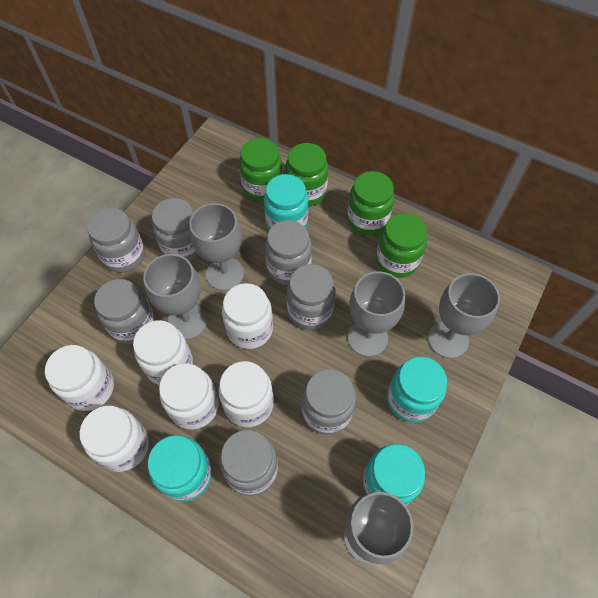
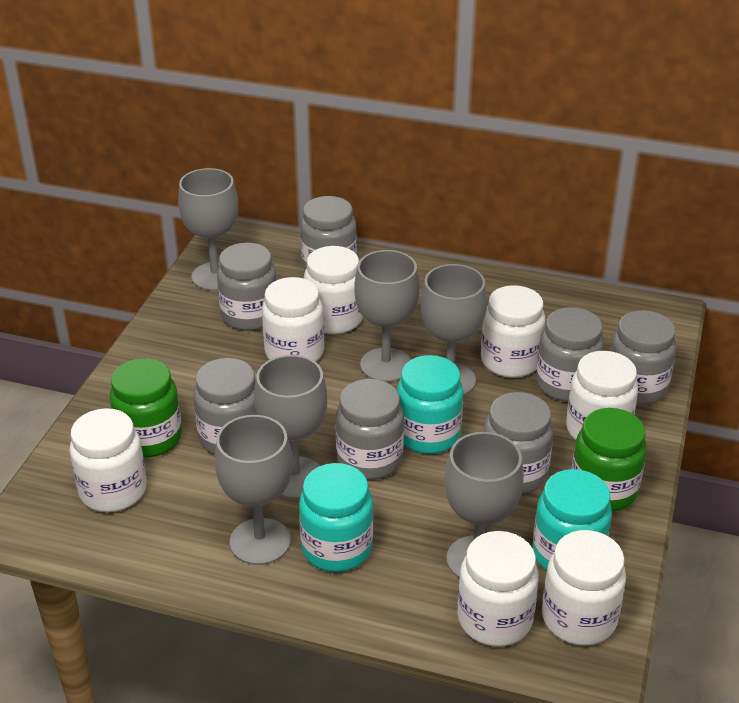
green jar: [239,138,283,201] [285,143,328,206] [347,171,394,235] [376,213,427,278] = 4 -> [110,358,182,457] [571,408,647,511] = 2
grey goblet: [143,254,207,340] [189,203,244,291] [344,492,413,564] [348,271,405,357] [428,273,500,358] = 5 -> [178,168,238,291] [215,415,292,565] [254,355,327,499] [354,250,420,382] [421,264,487,396] [444,432,524,578] = 6
turquoise jar: [148,435,212,502] [264,174,309,230] [363,444,425,506] [387,357,447,423] = 4 -> [299,463,373,572] [397,355,463,454] [533,469,612,571] = 3
white jar: [45,345,114,411] [79,406,149,472] [133,320,193,385] [159,363,219,429] [218,361,274,427] [222,283,273,349] = 6 -> [69,408,147,512] [262,277,324,362] [304,246,363,334] [457,531,539,647] [481,285,546,378] [542,530,626,646] [566,351,638,440] = 7

